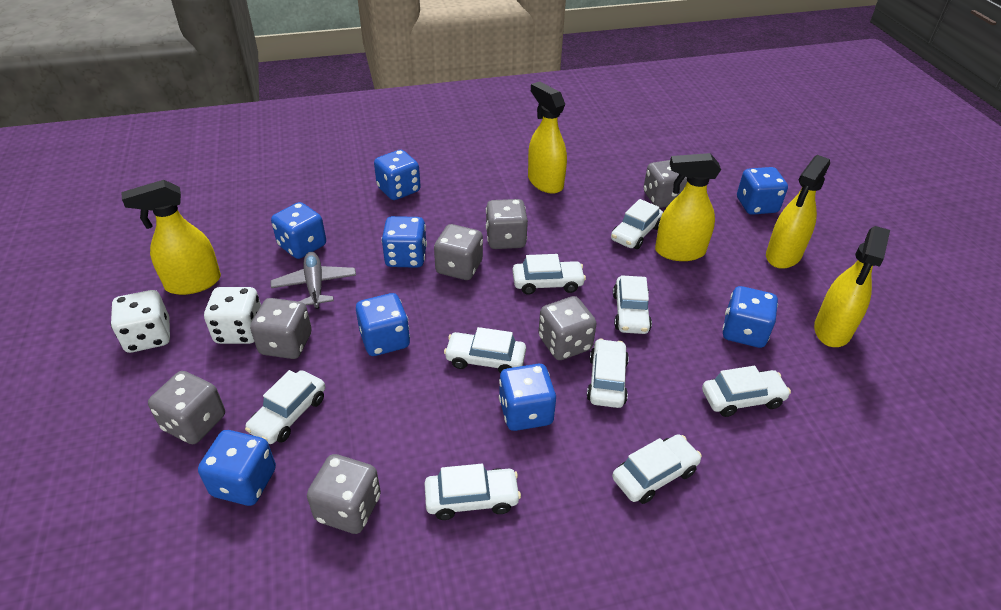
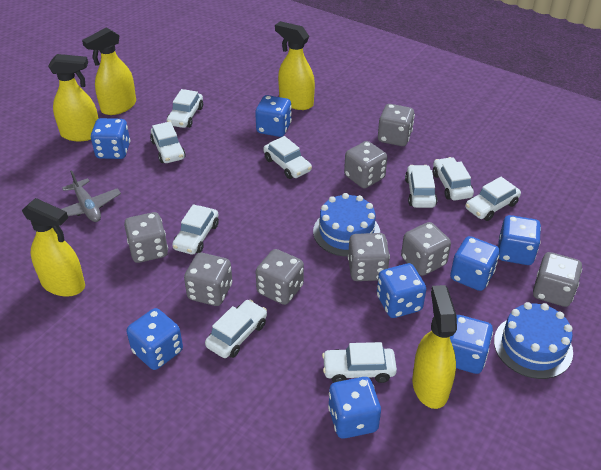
blue cake: none = 0 -> [313,193,380,257] [494,302,573,379] = 2
grey dice: [148,371,225,444] [250,298,312,359] [307,454,381,534] [434,224,483,280] [486,199,528,249] [538,296,597,360] [643,160,687,208] = 7 -> [124,212,168,263] [184,253,232,306] [255,249,304,305] [344,141,387,188] [348,233,390,281] [378,104,415,146] [401,222,451,276] [533,252,582,307] = 8
white dice: [111,290,170,353] [204,287,261,344] = 2 -> none = 0

